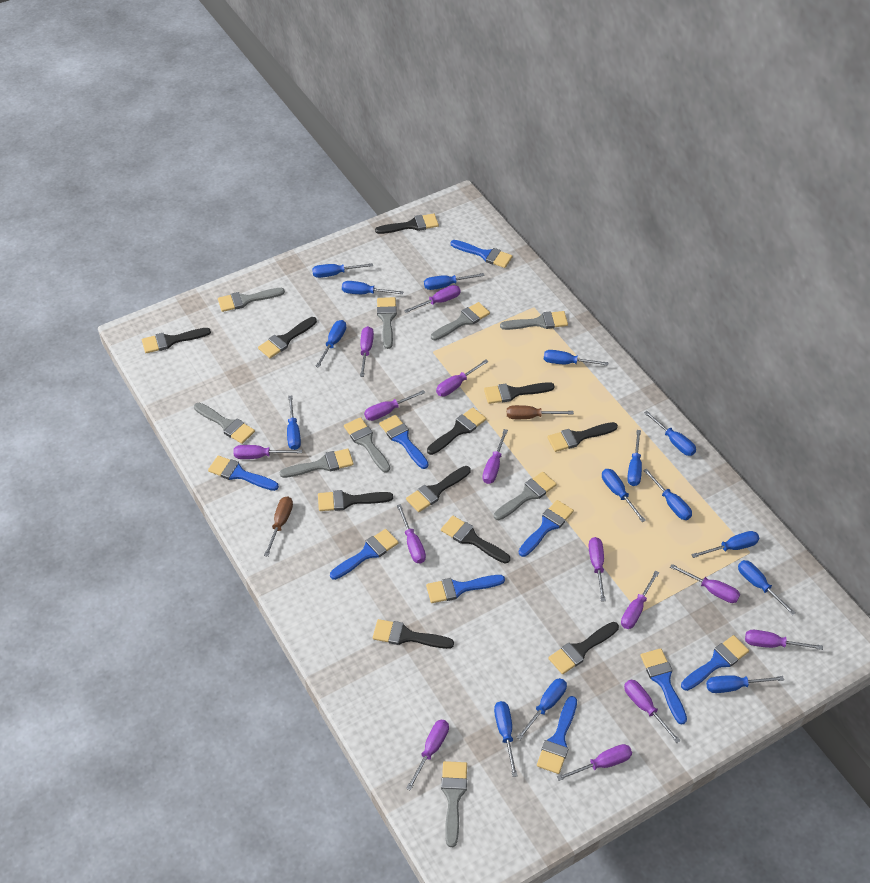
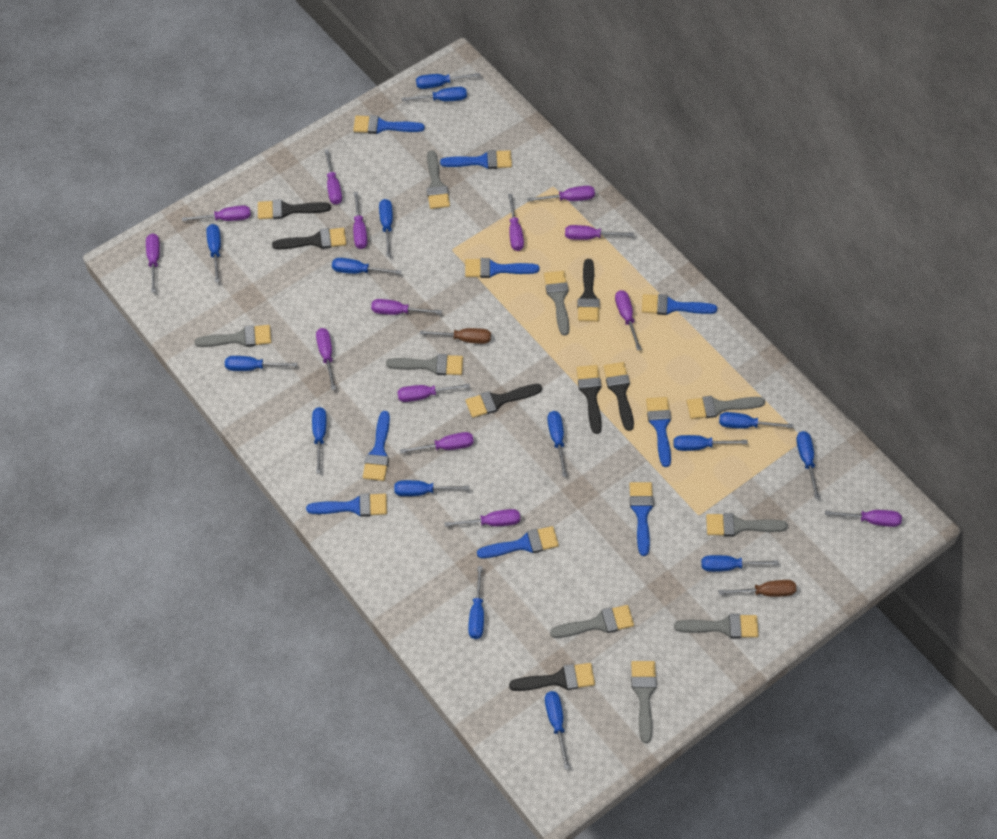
black brush: [142,328,211,353] [258,317,317,358] [318,490,393,511] [373,619,454,649] [375,214,439,234] [406,466,471,512] [427,407,486,455] [441,516,510,564] [484,382,555,404] [547,422,618,452] [548,622,619,674] = 11 -> [258,199,331,219] [272,228,346,250] [466,384,542,418] [509,663,595,691] [576,365,602,434] [578,259,600,322] [603,362,634,431] = 7

